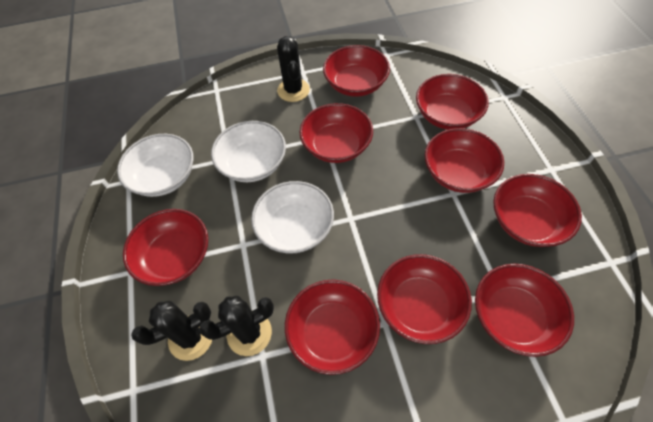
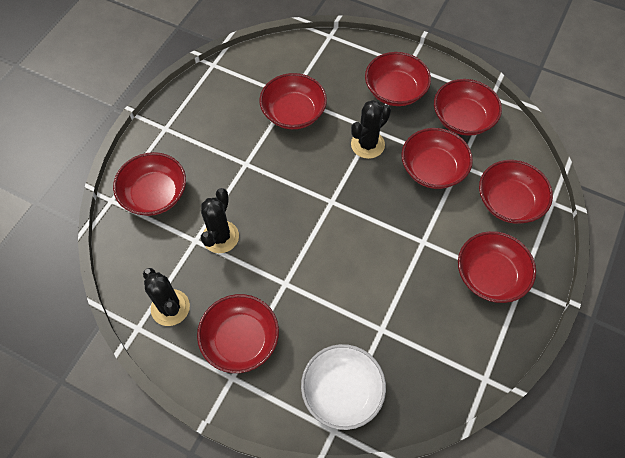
red bowl: [123,209,208,286] [285,279,380,375] [300,103,373,163] [323,45,390,97] [377,254,472,344] [416,74,489,130] [425,128,504,193] [475,264,574,357] [493,174,582,247] = 9 -> [113,152,186,216] [197,294,279,373] [260,73,327,129] [365,52,431,106] [401,128,473,189] [434,79,502,136] [458,231,536,303] [479,160,553,224] = 8
white bowl: [117,134,194,197] [211,121,286,182] [251,181,334,253] = 3 -> [301,344,386,430] = 1

